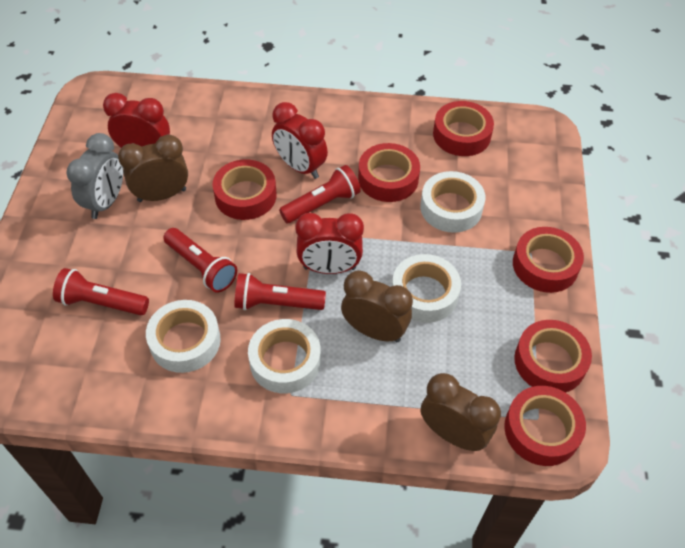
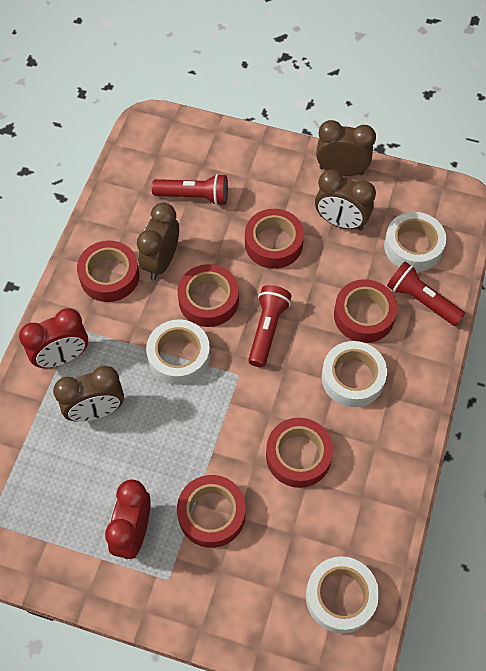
brown clock: [118,135,188,202] [341,270,413,342] [421,373,501,451] = 3 -> [53,366,124,422] [137,202,179,280] [315,170,376,230] [316,120,376,176] = 4
grey clock: [66,133,123,219] = 1 -> none = 0
red clock: [103,93,170,148] [272,102,328,179] [295,213,364,274] = 3 -> [19,308,88,368] [105,480,151,559] = 2
red flashlight: [53,268,149,315] [163,228,237,293] [234,273,326,310] [279,165,361,223] = 4 -> [152,174,228,205] [248,285,292,367] [387,261,465,326] = 3

